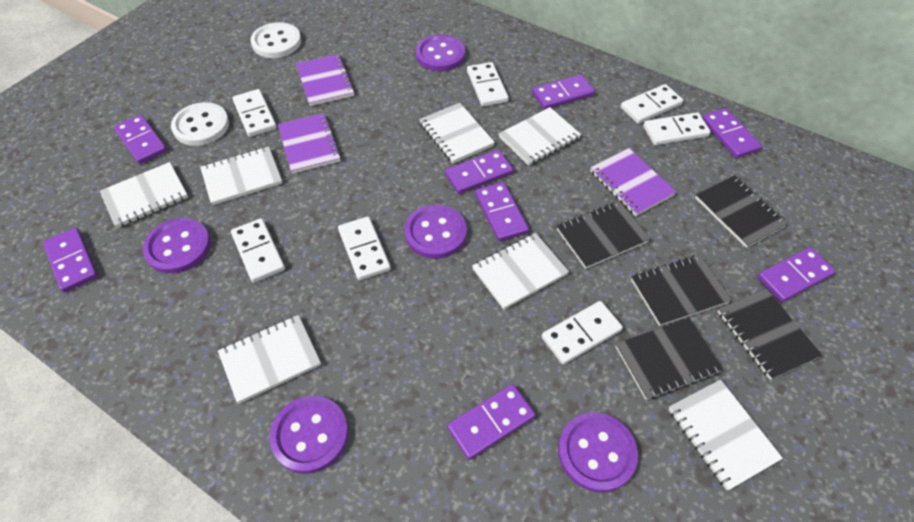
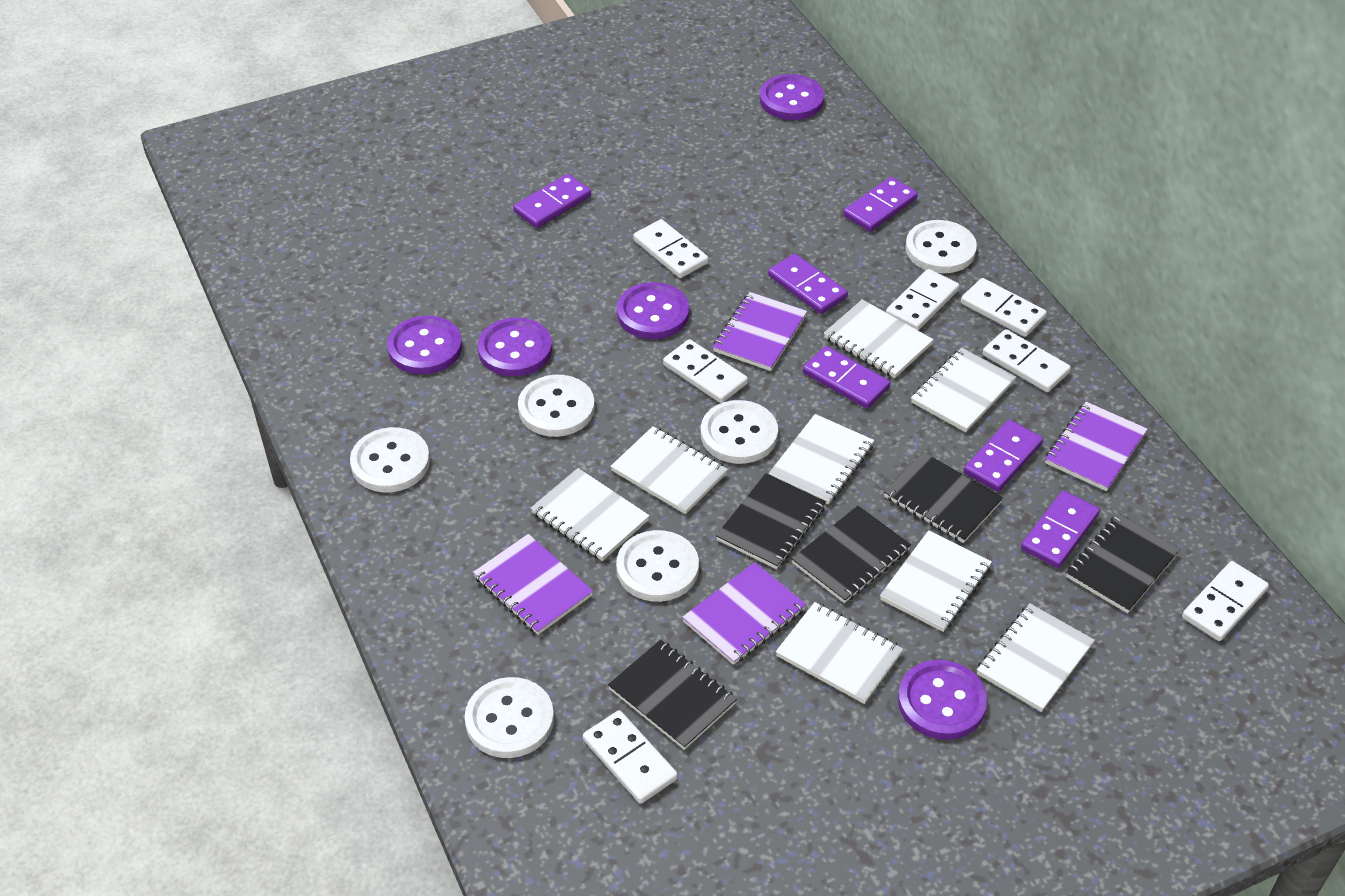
purple domino: [43,228,98,293] [114,115,167,164] [445,150,513,194] [447,384,536,460] [475,182,529,241] [532,74,595,110] [702,108,762,158] [757,247,835,302] = 8 -> [513,174,591,228] [768,253,848,314] [803,346,890,409] [843,177,918,232] [964,420,1043,492] [1021,490,1100,568] = 6
purple notebook: [278,113,341,174] [296,54,355,106] [590,148,676,216] = 3 -> [473,534,593,635] [682,562,806,665] [713,292,807,371] [1045,402,1148,491] = 4
white button: [171,102,229,146] [251,22,301,58] = 2 -> [350,427,430,492] [465,677,554,758] [518,375,595,437] [616,530,699,602] [701,400,778,464] [905,220,977,273] = 6
white notebook: [100,162,188,228] [200,146,282,205] [218,315,321,404] [419,103,495,164] [472,233,569,310] [499,107,581,166] [669,380,783,491] = 7 -> [531,468,650,561] [611,426,728,514] [769,414,874,505] [776,602,903,704] [824,299,934,378] [880,530,992,632] [911,348,1016,432] [977,604,1095,712] = 8

